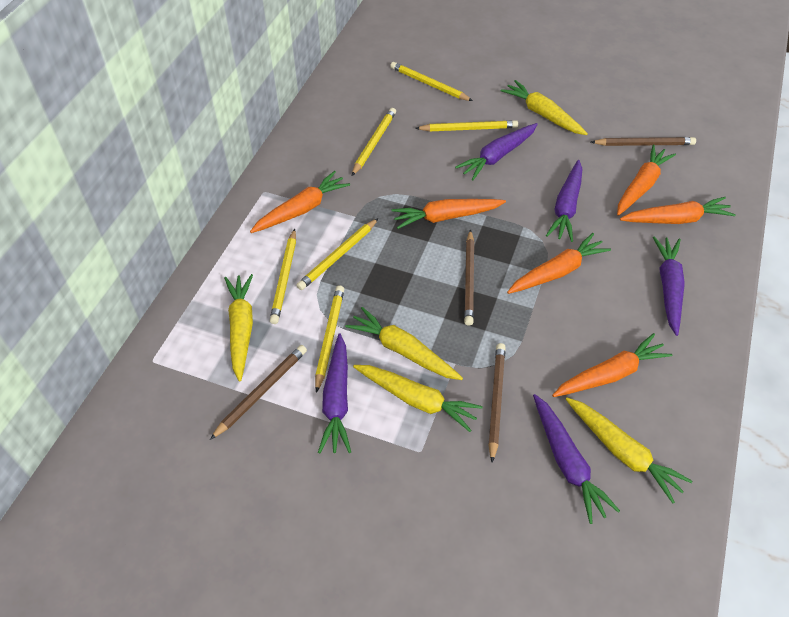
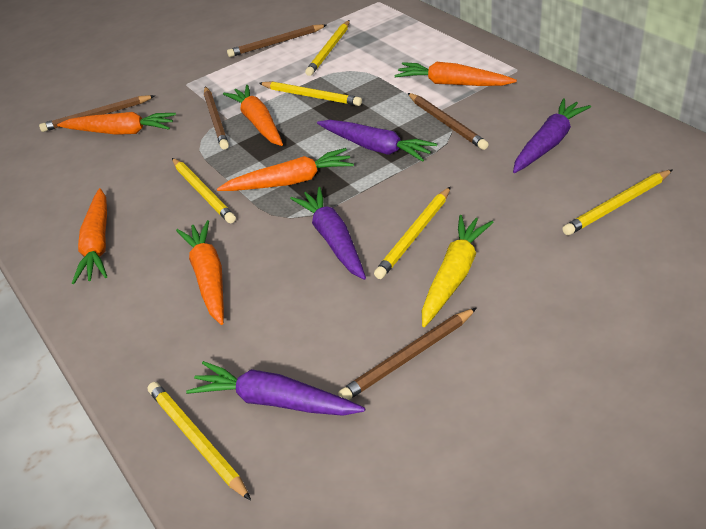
brown pencil: [210,345,307,440] [464,229,474,326] [488,343,506,463] [591,137,696,146] = 4 -> [39,95,155,132] [204,87,229,149] [227,24,327,57] [338,308,477,400] [408,93,489,150] = 5
purple carrot: [318,333,351,453] [455,123,538,180] [533,394,620,524] [546,160,582,242] [653,236,685,336] = 5 -> [186,361,365,416] [290,187,366,280] [317,120,437,162] [513,98,591,173] = 4
yellow carrot: [224,274,253,382] [345,307,463,380] [353,365,483,432] [501,80,588,135] [566,397,693,503] = 5 -> [422,215,494,327] = 1

